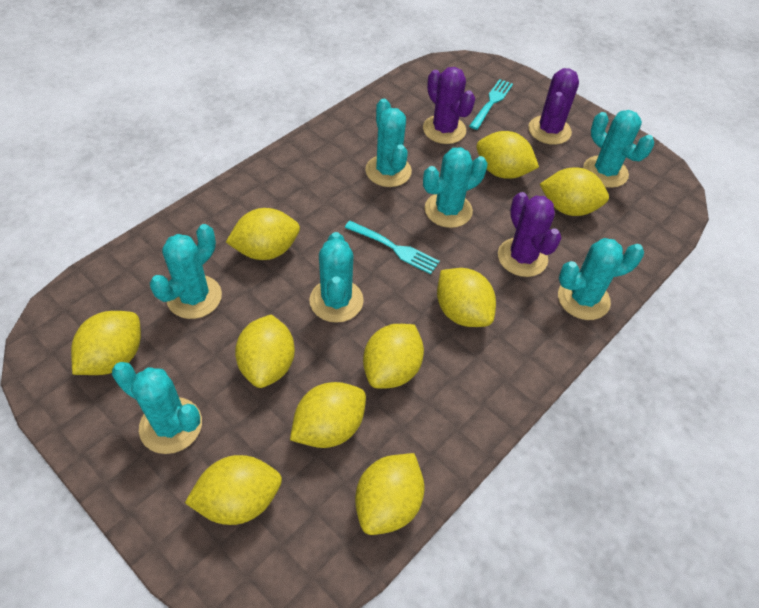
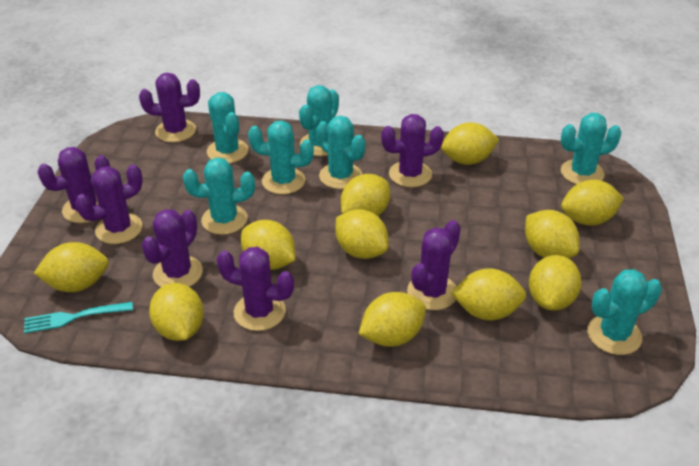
purple cactus: [423,67,475,144] [498,192,561,277] [528,68,579,145] = 3 -> [38,147,110,223] [75,165,143,244] [139,73,200,142] [141,209,203,287] [217,247,294,331] [381,114,444,187] [407,220,461,310] = 7
turquoise fork: [345,221,440,274] [469,79,513,130] = 2 -> [24,302,133,333] = 1
yellow lemon: [71,311,141,375] [185,455,282,525] [226,208,300,260] [235,314,295,388] [290,382,366,448] [355,453,425,535] [363,324,424,389] [437,268,496,327] [477,131,539,179] [540,167,609,216] = 10 -> [34,242,109,292] [149,283,204,341] [241,220,295,270] [335,209,388,259] [341,174,390,216] [359,292,426,347] [441,122,499,165] [451,268,526,321] [525,210,580,258] [529,255,582,310] [561,180,624,225] = 11

